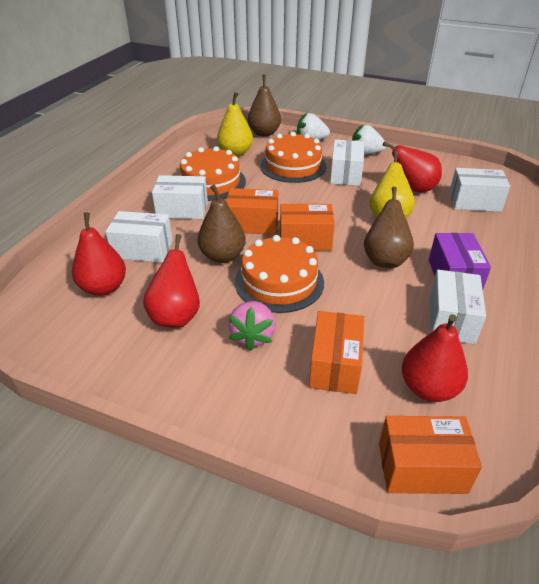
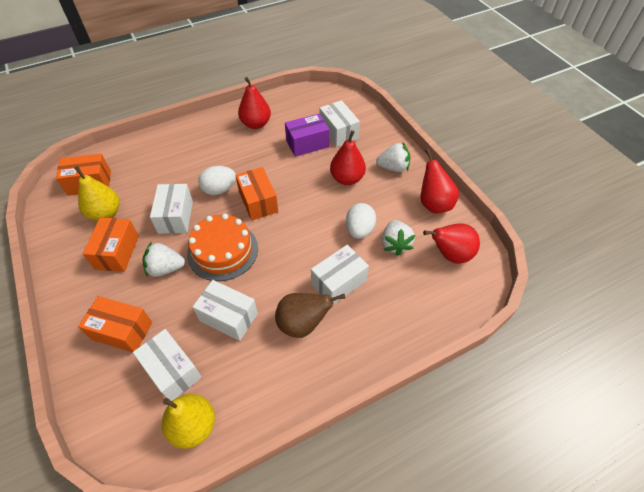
brown pear: [197,185,246,263] [248,75,281,137] [364,187,414,268] = 3 -> [275,293,345,338] = 1
orange cake: [180,146,246,201] [235,235,324,313] [260,132,326,183] = 3 -> [187,214,258,281] = 1
pink strawberry: [228,301,276,351] = 1 -> none = 0
white egg: none = 0 -> [198,166,236,195] [346,203,376,239] = 2
white strawberry: [297,113,330,140] [352,124,386,155] = 2 -> [142,242,185,277] [376,143,410,172] [382,220,415,256] = 3

